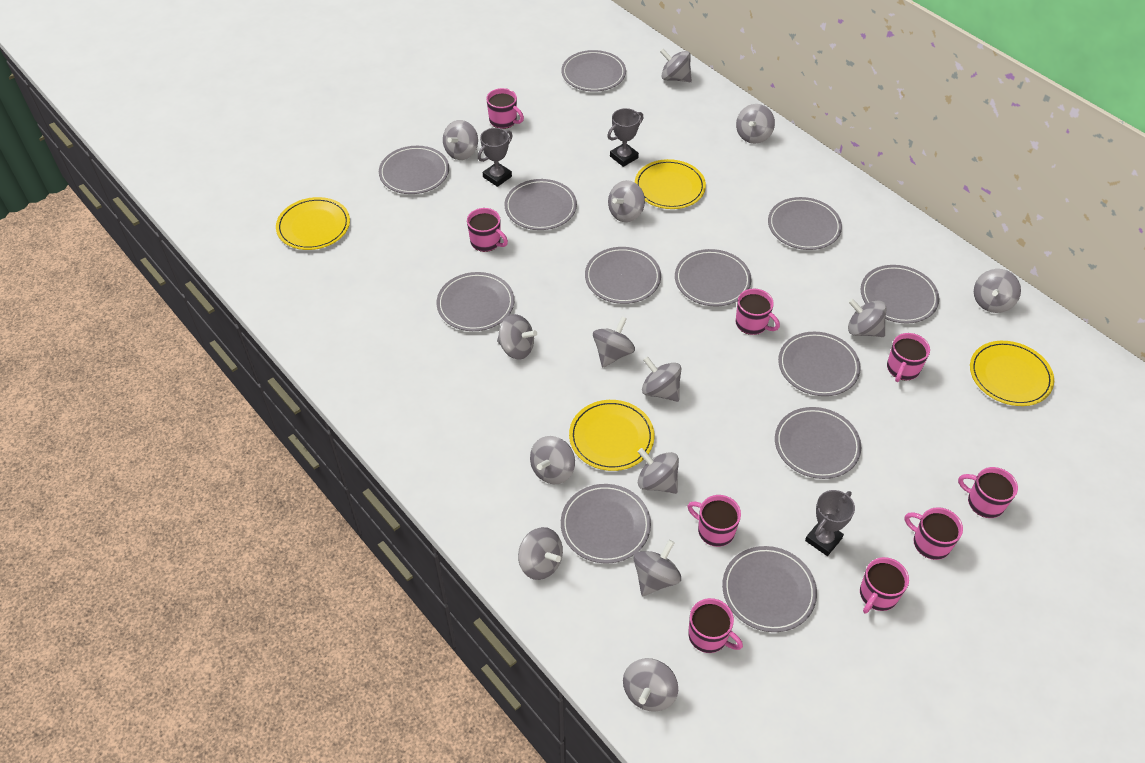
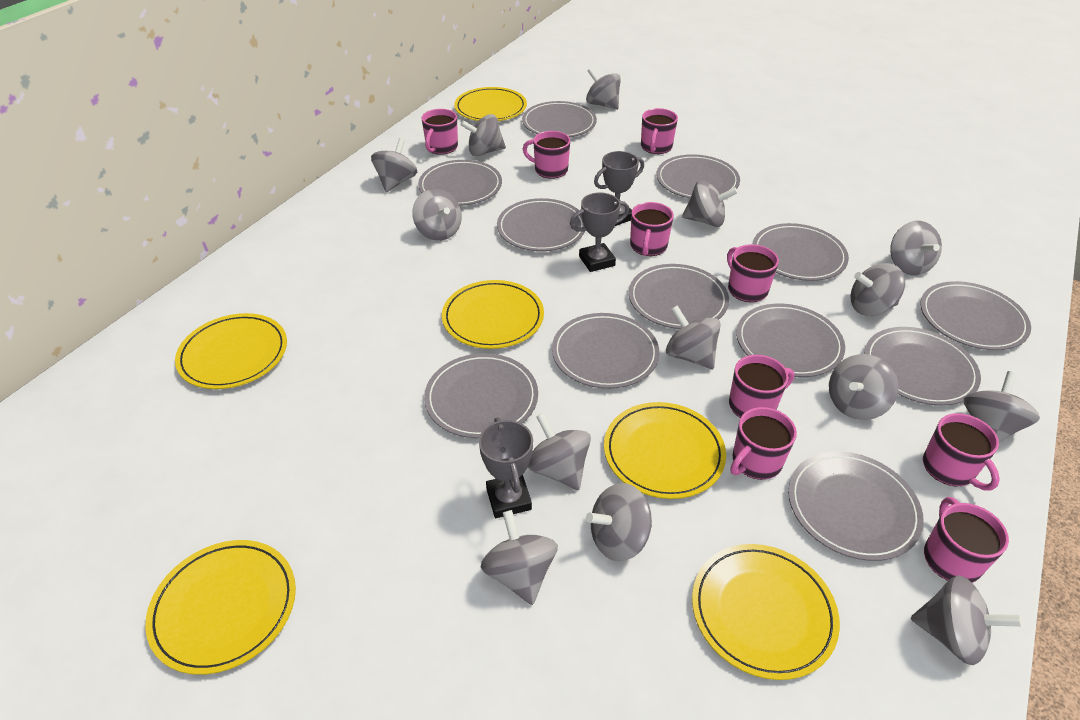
yellow plate: [276,197,350,250] [569,400,654,471] [635,159,706,209] [970,341,1054,406] = 4 -> [145,540,296,675] [175,313,287,389] [442,280,544,349] [454,87,527,121] [604,402,726,499] [692,544,840,680] = 6

